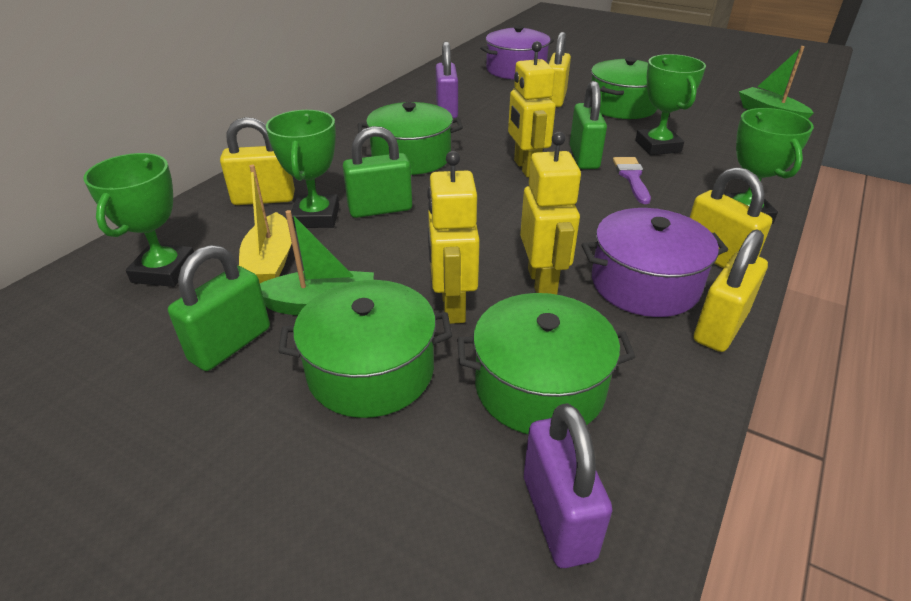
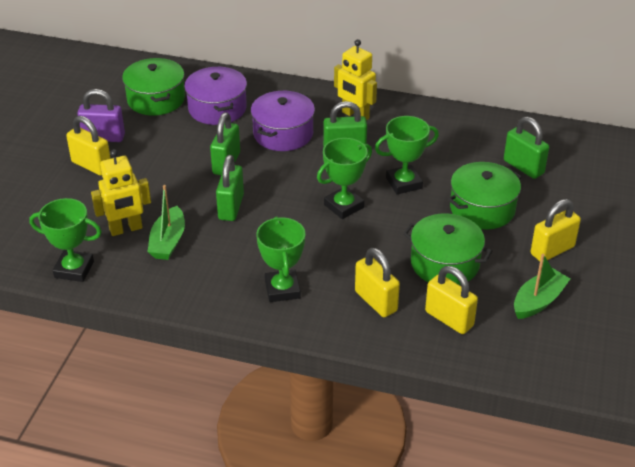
green padlock: [168,245,270,371] [343,126,412,218] [570,81,607,169] = 3 -> [210,112,240,175] [216,155,244,221] [323,101,367,146] [504,117,549,179] = 4
green pot: [279,280,452,418] [358,102,463,175] [457,293,635,434] [591,57,657,119] = 4 -> [122,58,185,116] [403,214,492,285] [448,162,522,230] = 3
purple brush: [613,157,651,204] = 1 -> none = 0
purple padlock: [436,42,458,118] [524,403,612,568] = 2 -> [77,89,125,142] = 1
yellow boat: [239,165,292,283] = 1 -> none = 0
yellow robot: [427,151,480,324] [508,41,556,177] [520,132,581,295] = 3 -> [91,149,151,236] [334,39,377,121] = 2

